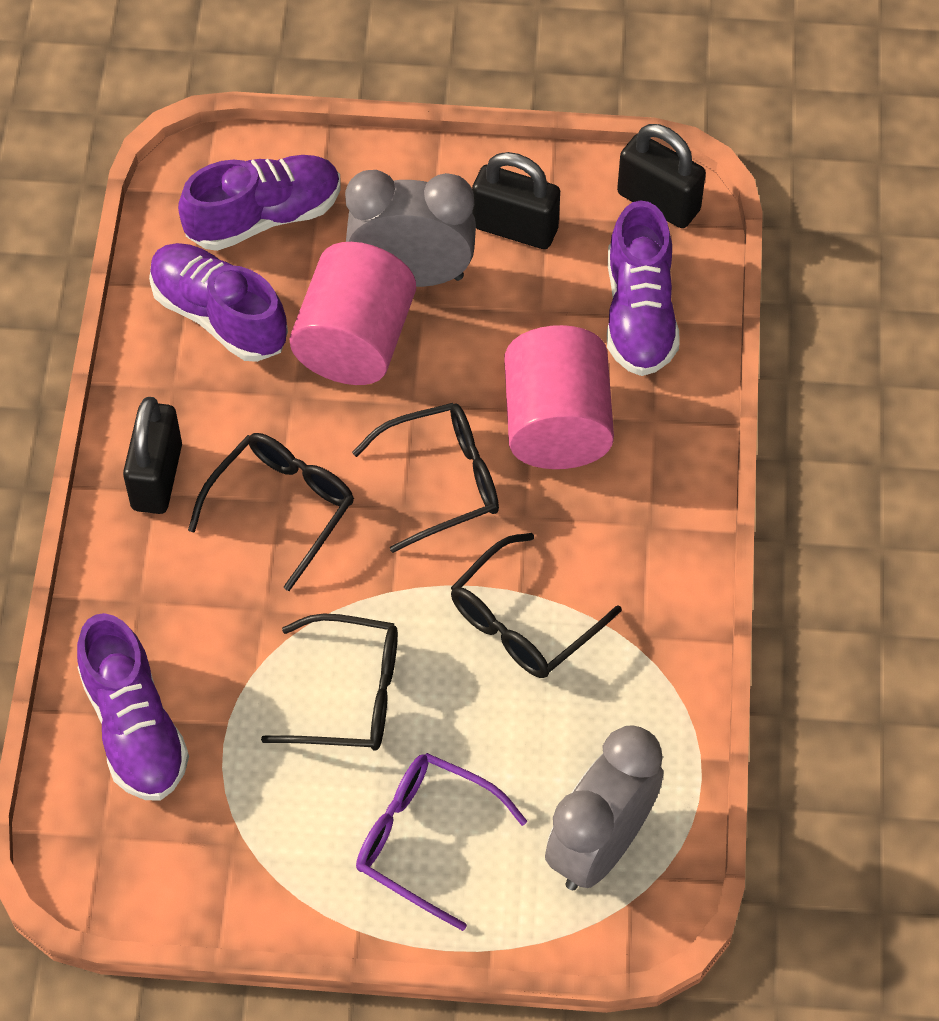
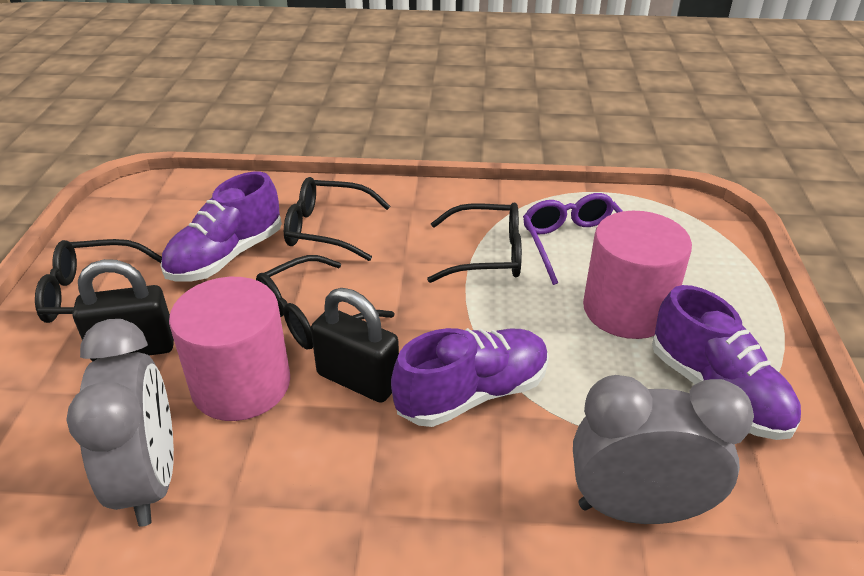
black padlock: [123,397,182,514] [472,152,560,249] [617,124,706,228] = 3 -> [73,259,174,361] [311,288,399,403] = 2
purple shoe: [77,613,189,801] [149,243,288,362] [178,155,340,251] [607,200,679,376] = 4 -> [160,172,282,282] [391,328,549,427] [652,285,801,440] = 3

